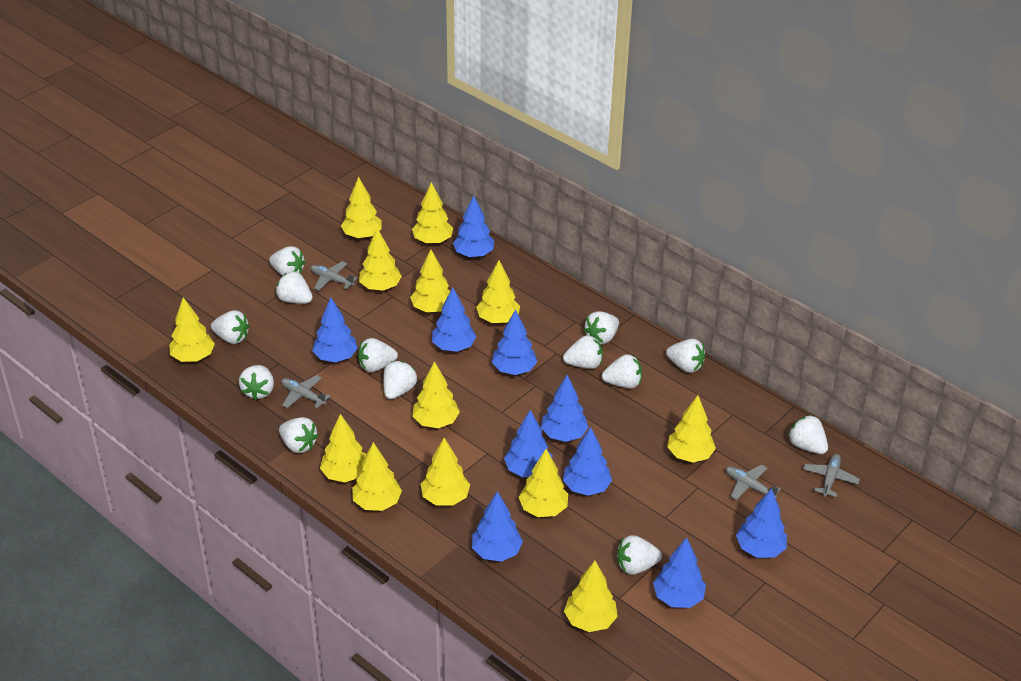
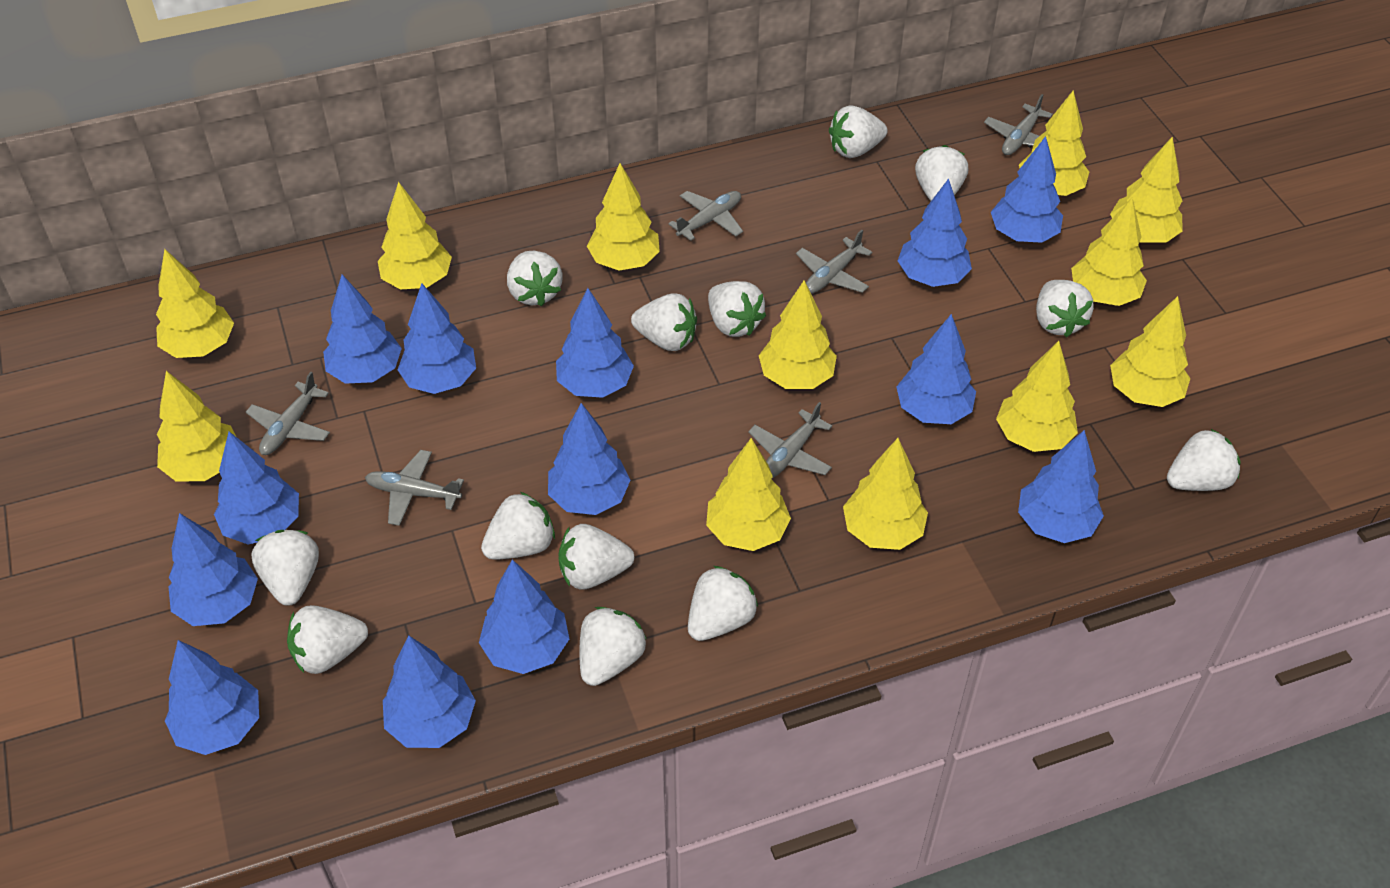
blue tree: [312,297,358,362] [432,287,476,352] [453,196,494,258] [472,491,523,562] [492,309,537,375] [504,410,552,477] [541,375,588,442] [563,427,612,496] [653,537,706,608] [736,488,787,558] = 10 -> [165,640,259,755] [169,513,258,626] [214,432,299,545] [323,275,402,384] [383,636,476,748] [397,283,476,394] [479,559,569,674] [548,403,630,515] [556,288,634,398] [896,314,976,424] [898,178,972,287] [991,136,1063,243] [1018,430,1104,543] = 13
grey plane: [281,375,331,408] [311,261,358,291] [726,465,781,500] [803,454,860,497] = 4 -> [246,372,330,455] [365,450,464,526] [668,191,743,241] [748,402,832,478] [796,230,872,294] [984,94,1053,155] = 6
yellow tree: [169,297,215,362] [320,414,366,482] [341,177,382,239] [352,442,402,511] [359,228,402,291] [410,250,450,312] [412,182,453,244] [413,361,460,428] [421,438,470,506] [476,260,520,323] [519,449,568,517] [564,561,618,632] [667,395,716,463] = 13 -> [156,249,234,358] [157,371,236,482] [378,182,452,289] [587,163,660,271] [706,438,791,551] [759,280,837,389] [843,438,928,550] [996,341,1078,452] [1019,90,1089,196] [1071,197,1147,306] [1110,137,1183,243] [1110,296,1190,407] = 12

